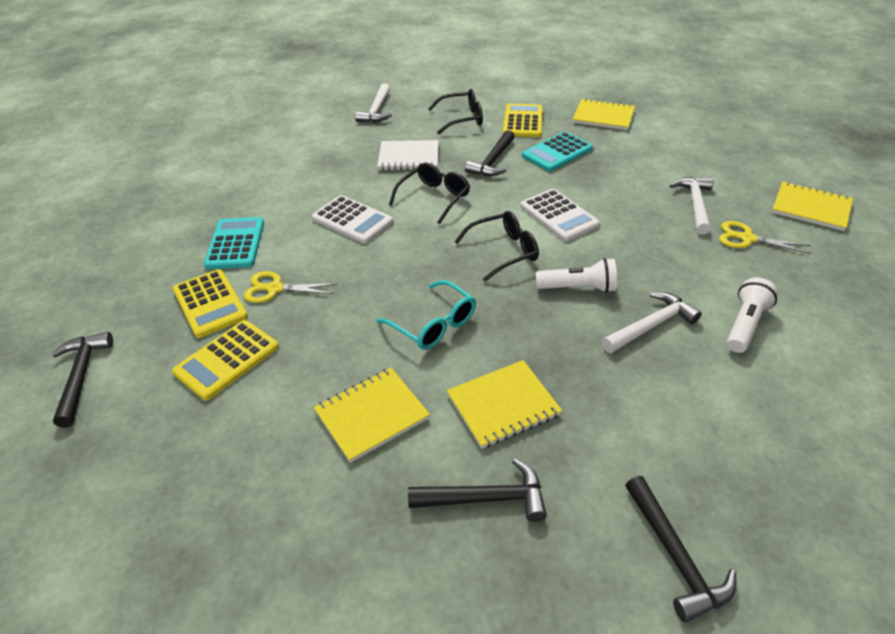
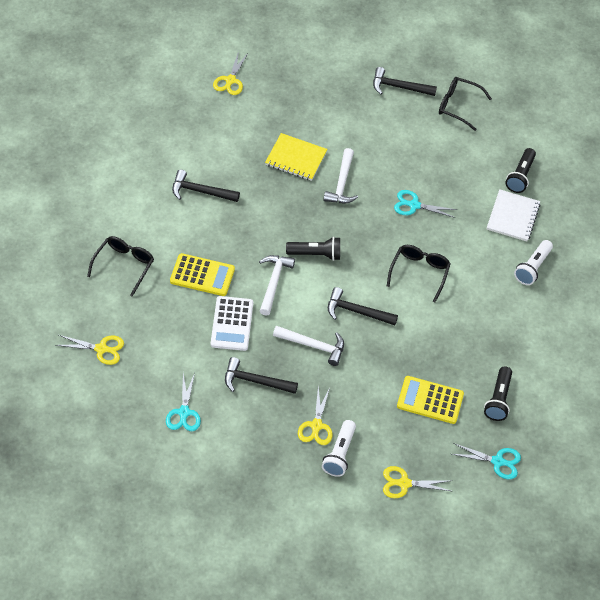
black flashlight: none = 0 -> [286,237,340,261] [484,366,512,421] [505,148,536,193] = 3
turquoise calculator: [204,217,264,269] [522,132,593,172] = 2 -> none = 0
turquoise glasses: [377,280,476,350] = 1 -> none = 0
turquoise scissors: none = 0 -> [166,373,201,431] [394,190,457,218] [452,443,521,479] = 3
white calculator: [312,195,393,244] [520,189,600,241] = 2 -> [211,296,253,351] = 1
yellow calculator: [172,320,279,401] [173,269,248,338] [503,104,543,137] = 3 -> [170,253,235,296] [397,376,464,424] = 2
yellow notebook: [314,368,430,463] [447,360,562,449] [573,98,635,130] [772,182,853,231] = 4 -> [265,133,327,181] = 1
yellow scissors: [244,271,337,303] [719,221,812,254] = 2 -> [56,335,124,365] [213,51,248,95] [298,385,333,445] [383,466,453,498] = 4

